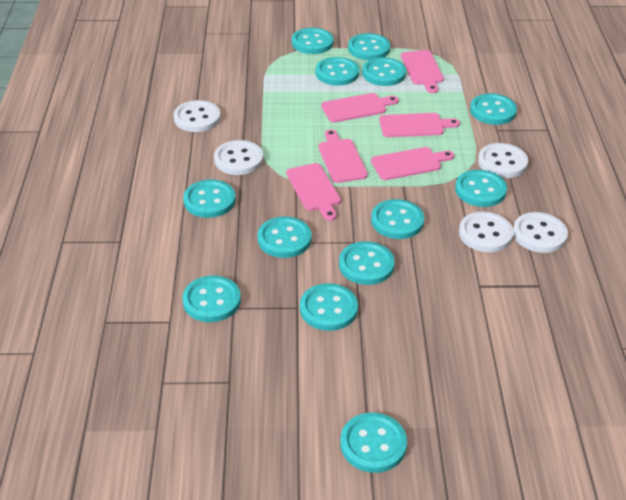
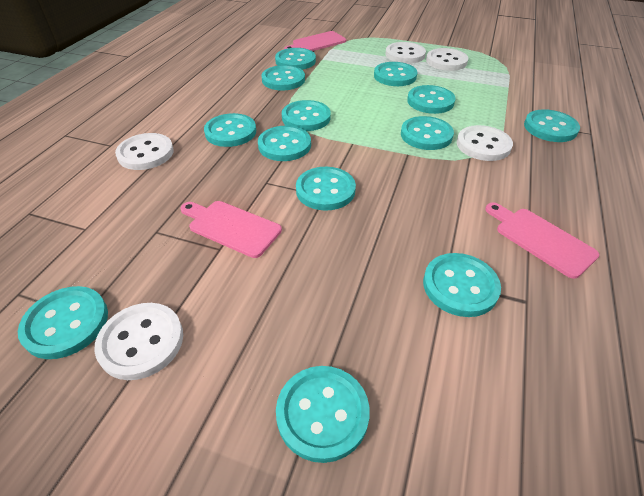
pink cutting board: [286,163,341,221] [318,129,368,183] [321,93,399,123] [371,147,454,180] [379,113,460,137] [401,50,444,93] = 6 -> [180,201,282,258] [284,31,346,51] [485,202,599,279] = 3

